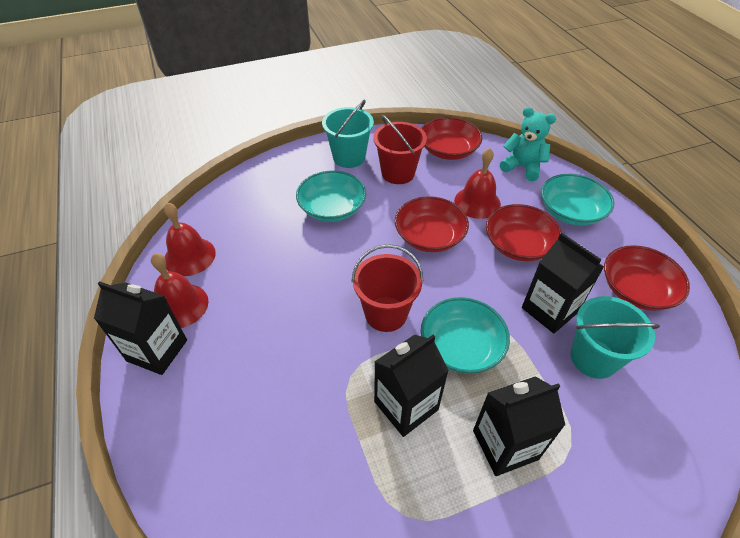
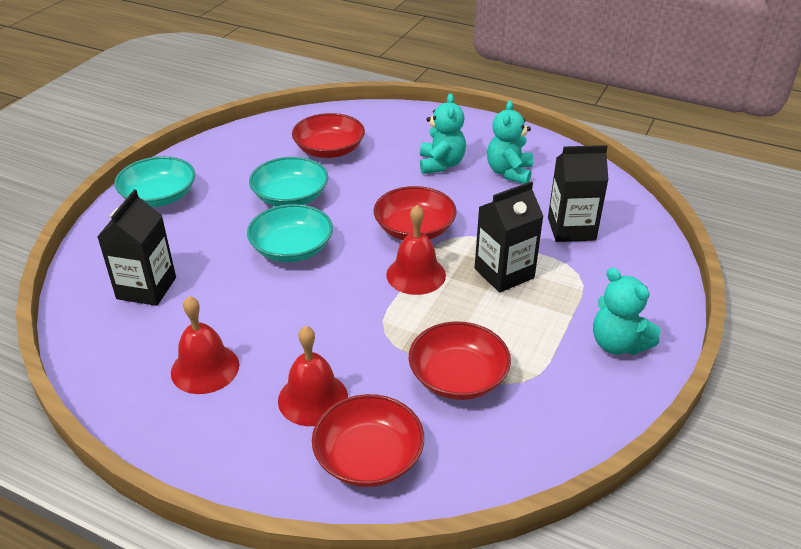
black carton: [94,281,187,375] [374,335,449,437] [473,376,565,476] [522,233,604,334] = 4 -> [97,189,176,306] [475,181,544,293] [548,145,609,242] = 3
red bucket: [352,244,424,332] [373,115,427,184] = 2 -> none = 0
turquoise bucket: [322,100,374,168] [571,296,660,379] = 2 -> none = 0
turquoise teddy bear: [500,107,556,181] = 1 -> [420,94,466,174] [487,101,533,184] [593,268,660,355] = 3

